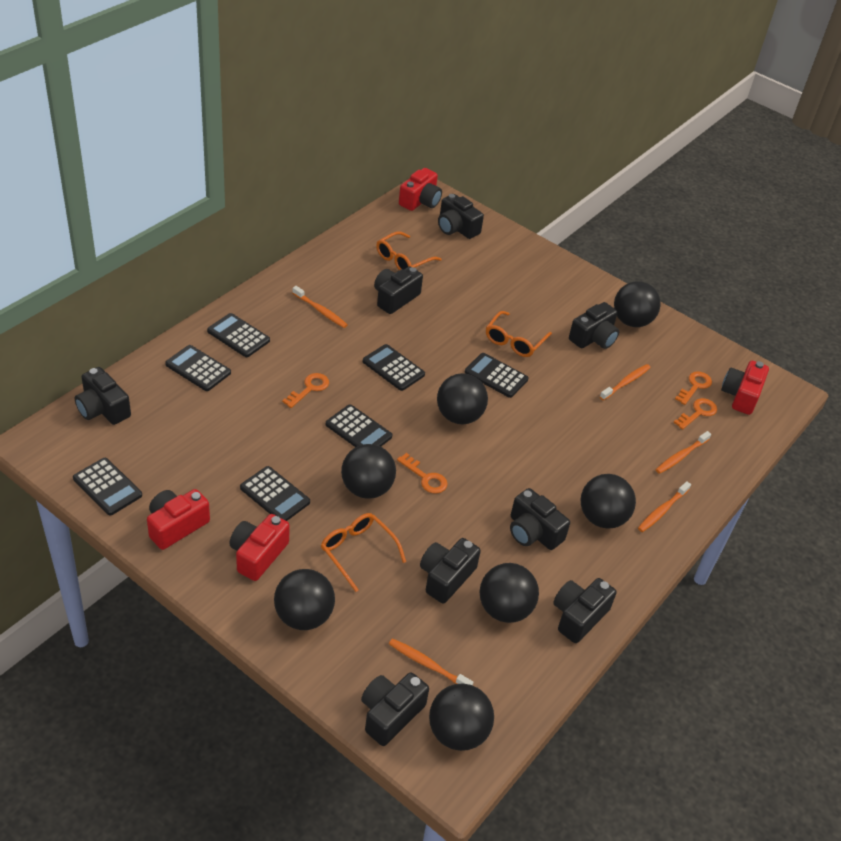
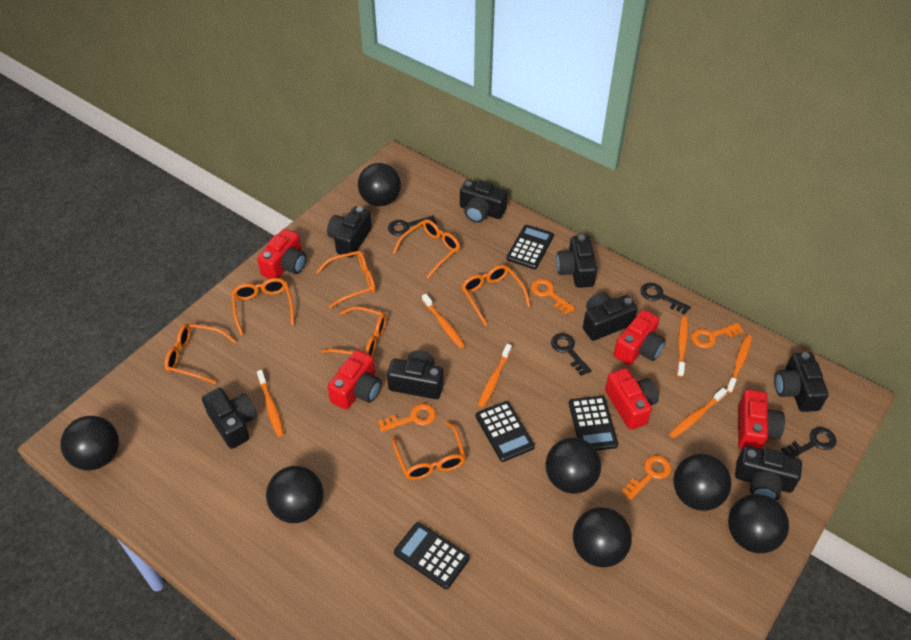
black calculator: [73,458,142,515] [165,345,231,391] [207,313,270,357] [240,466,310,521] [326,404,392,447] [362,344,425,391] [465,353,528,398] = 7 -> [394,522,470,589] [476,401,535,462] [506,225,554,269] [569,396,618,451] = 4
black key: none = 0 -> [388,215,437,236] [551,333,592,376] [640,283,691,315] [781,427,837,457] = 4
orange glasses: [321,513,406,592] [376,231,442,270] [486,311,552,357] = 3 -> [165,324,236,384] [232,278,294,336] [316,250,375,308] [321,306,386,356] [392,421,466,480] [393,219,460,278] [461,265,531,326] = 7
orange toothbrush: [293,286,347,328] [389,638,473,686] [600,364,651,400] [638,481,691,532] [656,431,711,474] = 5 -> [257,370,284,437] [422,294,465,349] [478,344,512,408] [669,388,727,438] [677,316,688,377] [726,335,752,393] = 6
red camera: [147,489,210,550] [229,514,290,581] [399,168,442,211] [721,361,769,415] = 4 -> [257,229,307,279] [327,350,381,410] [605,368,659,430] [614,310,666,365] [738,389,785,450] = 5

